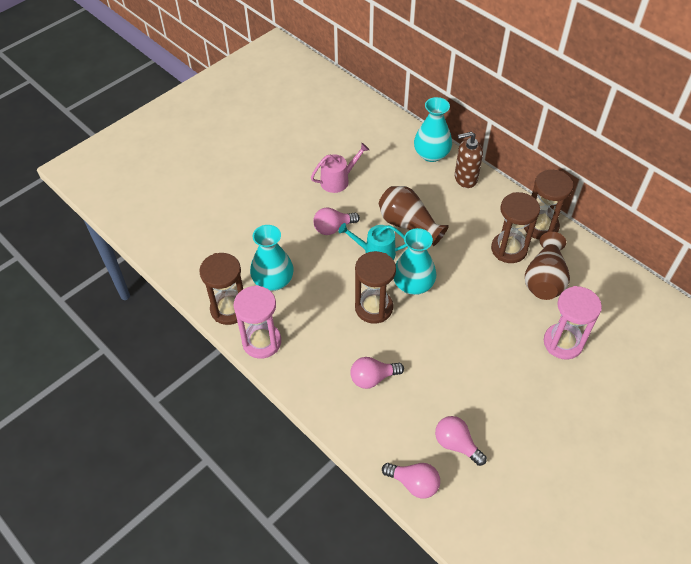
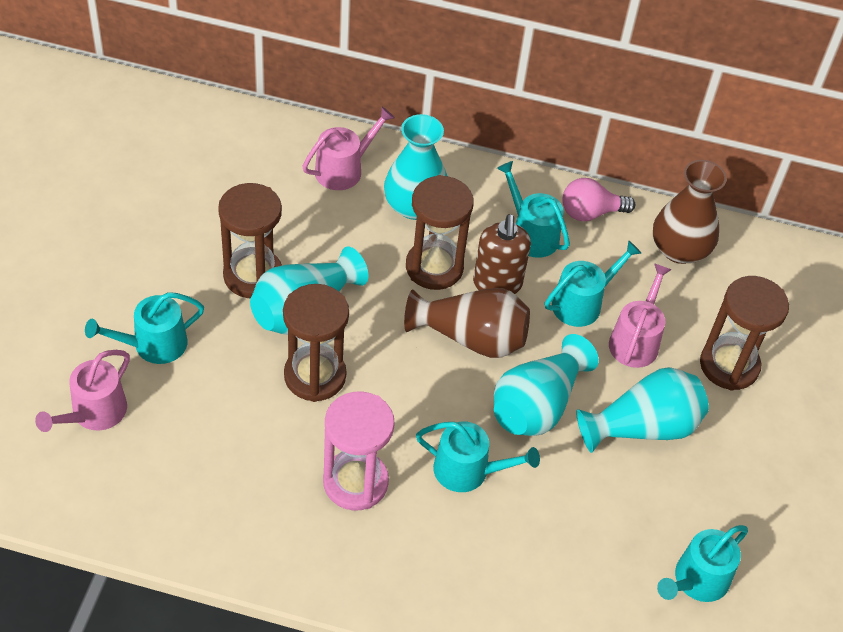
pink hourglass: [234,285,281,359] [544,286,602,359] = 2 -> [323,391,394,511] = 1
pink light bulb: [313,208,360,235] [350,357,404,389] [382,463,440,499] [435,416,487,466] = 4 -> [562,178,635,222] = 1
pink watering can: [311,143,369,193] = 1 -> [35,350,130,432] [302,107,395,190] [609,263,672,368] = 3
turquoise vase: [250,225,293,291] [393,228,437,295] [414,97,452,162] = 3 -> [250,246,368,335] [384,114,447,220] [494,334,599,436] [576,367,709,453] = 4
turquoise watering can: [338,223,407,260] = 1 -> [85,292,204,364] [416,421,540,492] [497,161,570,258] [545,240,641,327] [657,525,748,602] = 5

